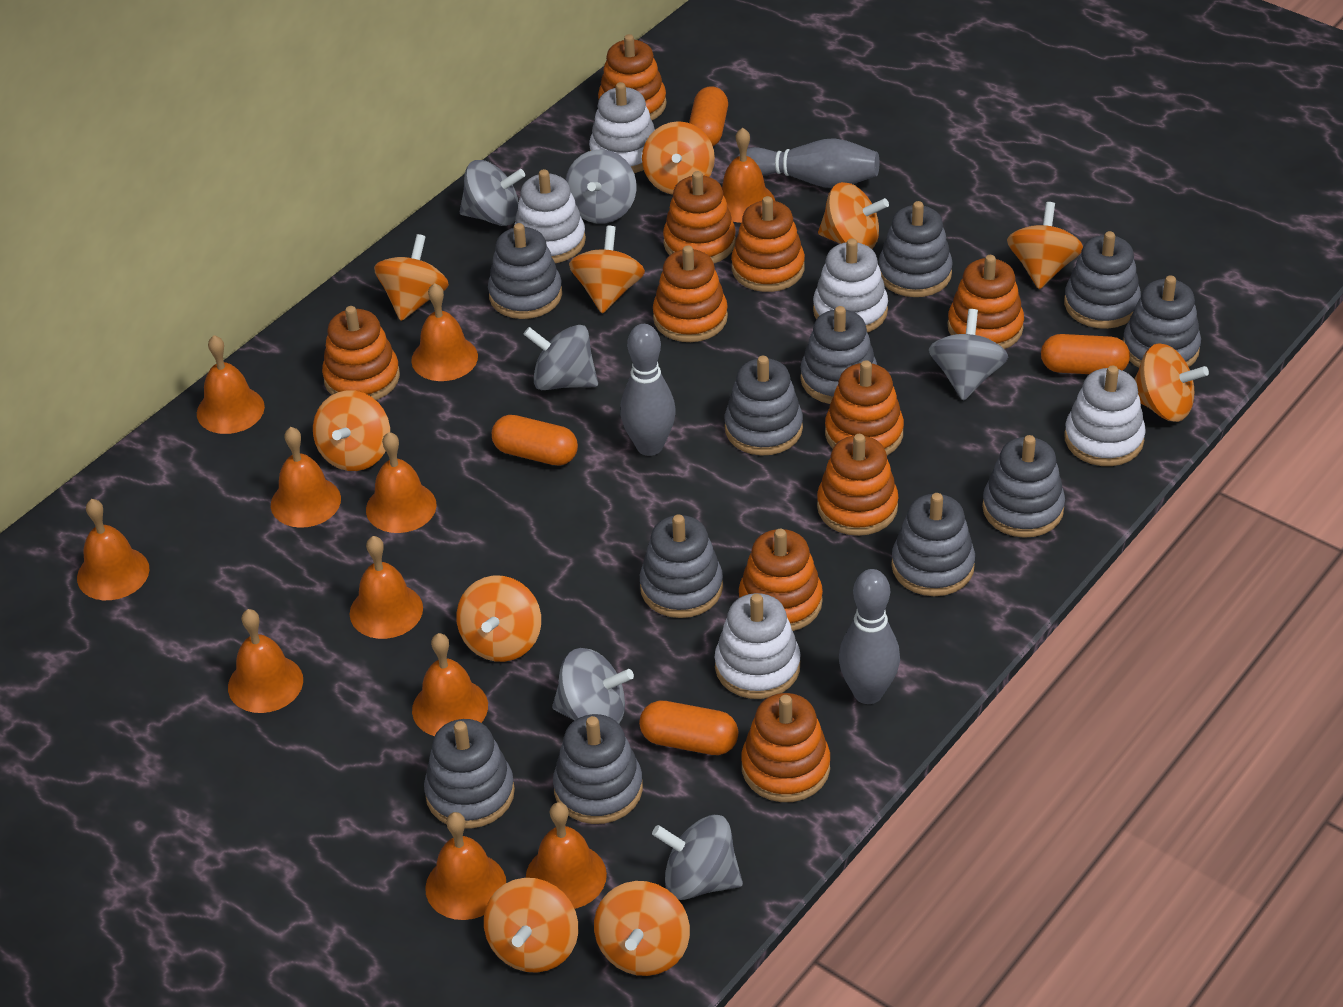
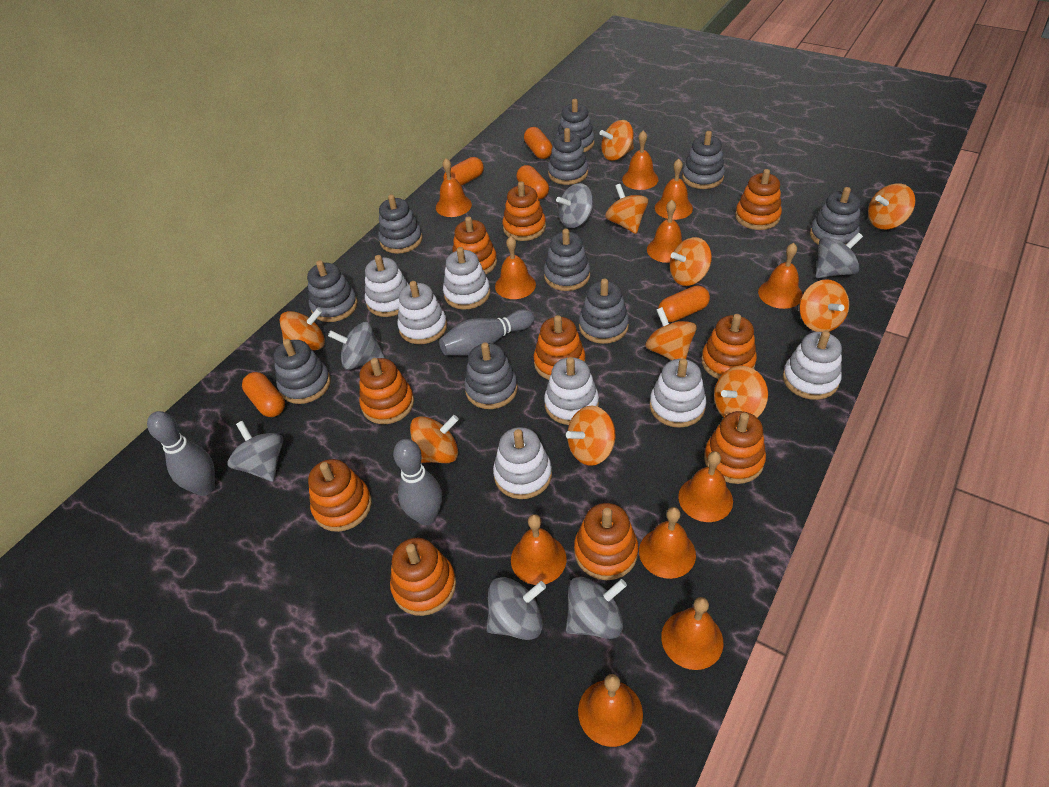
grey stacking toy: [424,719,515,829] [488,223,562,319] [553,714,643,824] [640,514,723,618] [725,356,803,456] [800,306,877,404] [878,201,953,297] [891,493,975,596] [982,435,1065,538] [1064,231,1141,329] [1123,275,1201,368] = 11 -> [274,339,331,404] [307,260,358,322] [378,194,423,254] [464,342,518,409] [544,229,590,291] [548,128,588,185] [556,99,595,152] [579,278,629,344] [682,131,725,189] [810,187,860,245] = 10
orange capsule: [492,415,578,466] [639,701,738,755] [689,86,728,146] [1041,334,1130,374] = 4 -> [242,372,285,417] [443,157,484,186] [517,165,549,199] [524,127,553,159] [658,286,710,322] = 5
white stacking toy: [514,169,586,263] [589,82,654,173] [715,593,801,699] [813,238,888,333] [1064,366,1146,466] = 5 -> [365,255,409,317] [397,281,447,344] [443,247,490,309] [493,427,552,499] [544,357,599,425] [650,359,706,428] [783,331,842,400] = 7

